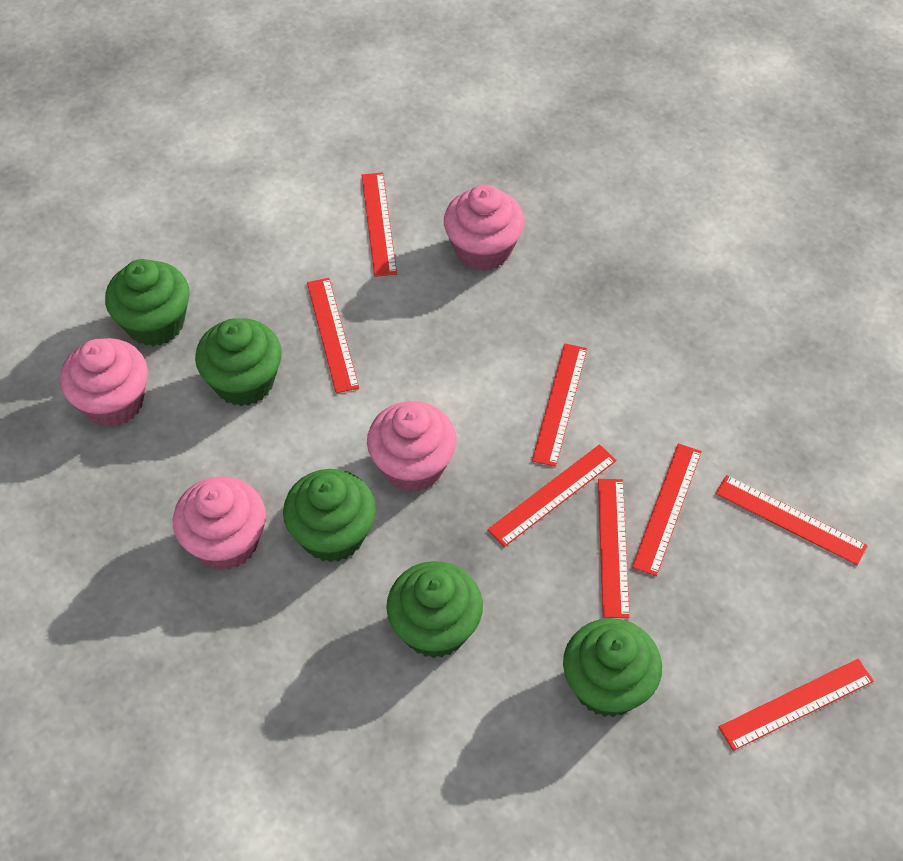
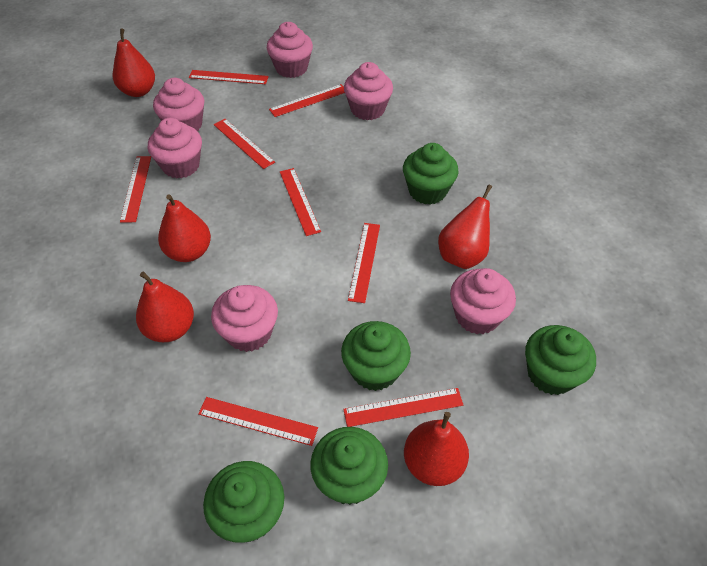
pink cupcake: [60,338,148,427] [173,476,266,570] [367,401,457,492] [444,185,524,271] = 4 -> [148,118,202,179] [153,78,204,131] [211,285,278,352] [267,22,313,78] [344,62,393,120] [450,268,516,334] = 6
red pear: none = 0 -> [113,28,155,97] [136,271,194,342] [158,194,211,262] [404,412,469,486] [438,185,492,269] = 5

